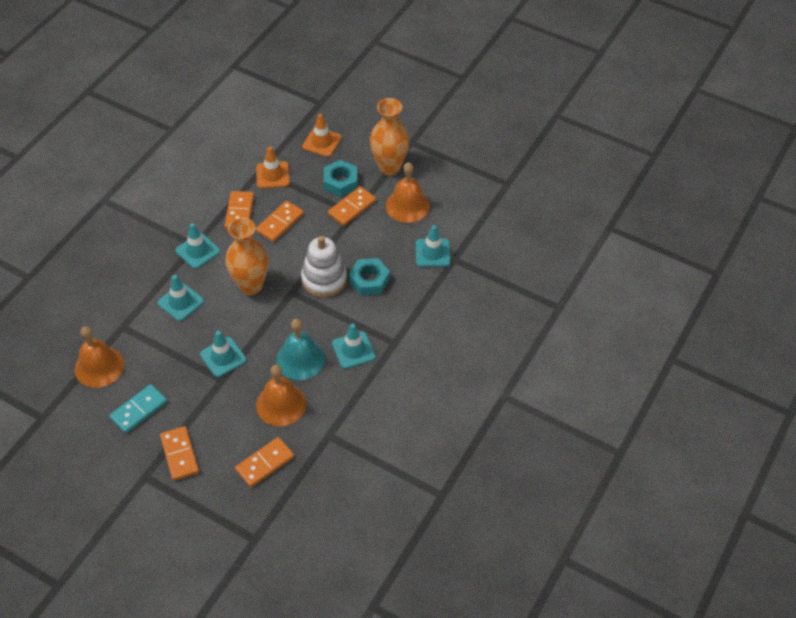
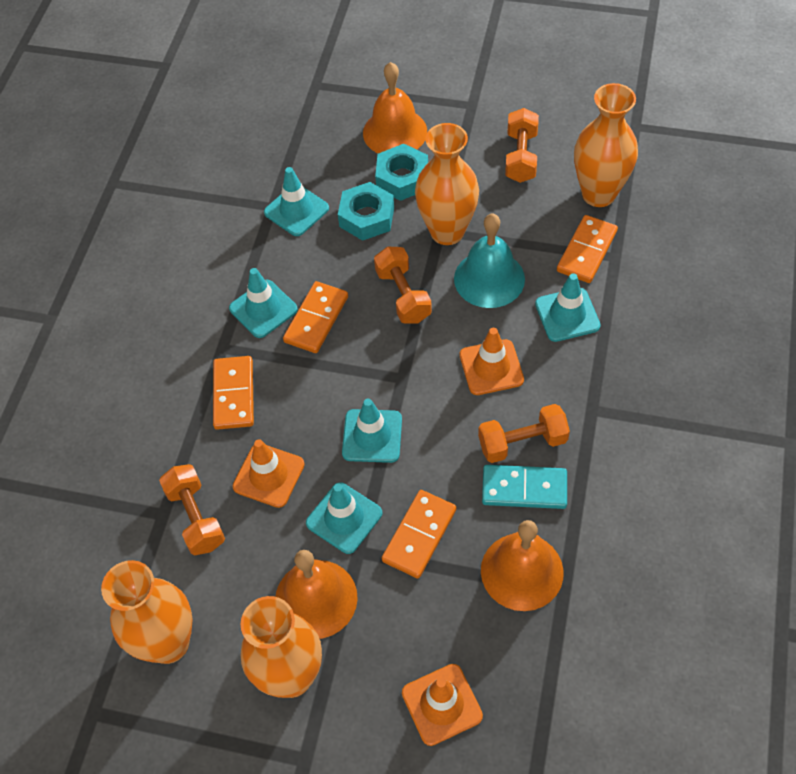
orange domino: [160,426,199,481] [224,191,254,230] [235,437,294,487] [256,201,304,242] [328,186,376,226] = 5 -> [213,356,254,430] [283,281,348,353] [382,490,456,579] [557,215,618,283] = 4
orange dumbbell: none = 0 -> [159,464,225,555] [374,247,432,324] [478,404,570,463] [505,108,539,183] = 4
orange traffic cone: [256,147,290,188] [302,114,342,157] = 2 -> [233,439,305,508] [402,664,483,746] [460,328,524,395] = 3
orange vase: [225,218,268,295] [370,98,410,175] = 2 -> [101,560,193,664] [241,596,322,698] [415,123,479,245] [574,83,638,207] = 4
white stacking toy: [301,236,347,297] = 1 -> none = 0

